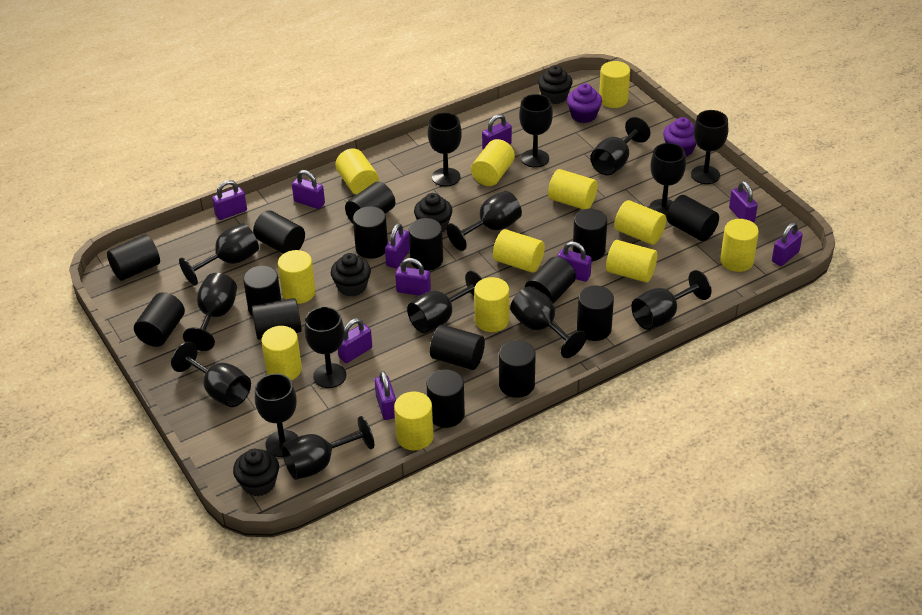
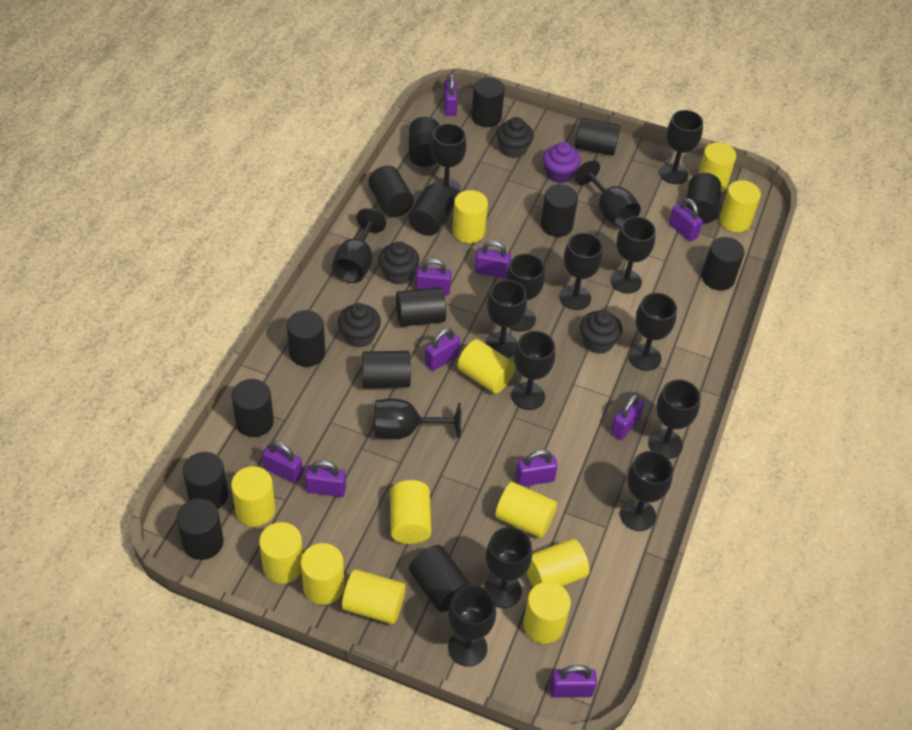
purple cupcake: [567,83,602,123] [663,117,696,156] = 2 -> [543,142,581,183] = 1

